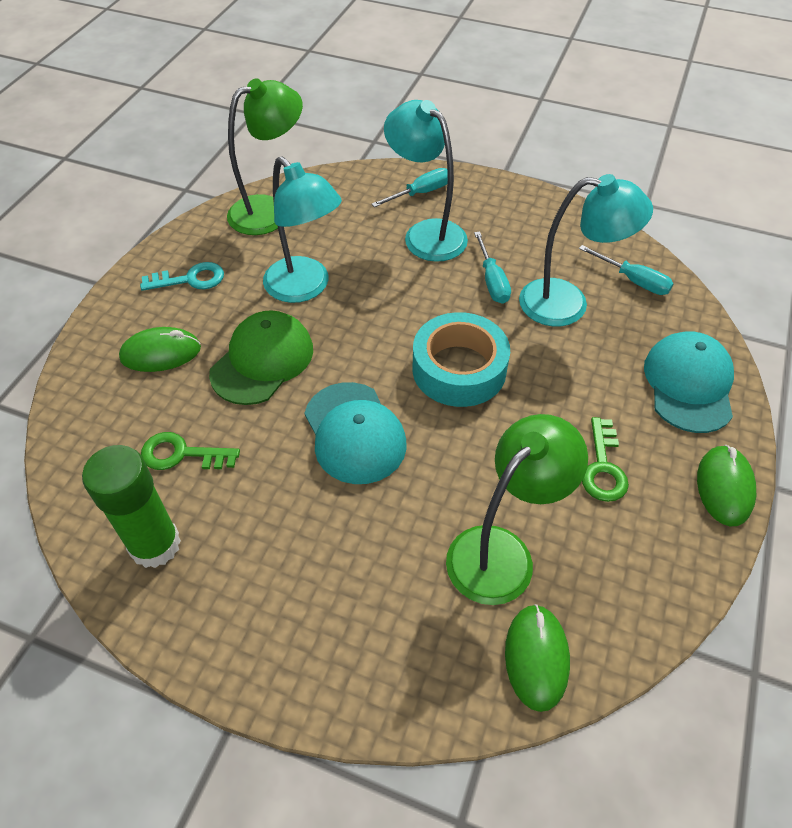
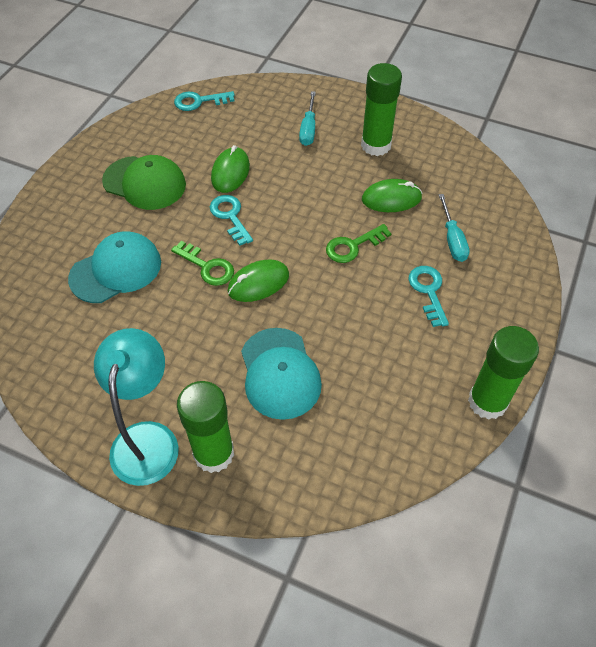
green glue stick: [82,445,181,568] = 1 -> [177,381,234,473] [361,63,402,156] [468,326,539,420] = 3
green lamp: [227,78,303,235] [446,414,588,605] = 2 -> none = 0
turquoise key: [140,262,224,291] = 1 -> [174,91,235,111] [210,195,253,246] [409,266,449,327] = 3
turquoise lamp: [263,156,342,303] [384,100,468,262] [519,174,653,326] = 3 -> [94,328,179,486] = 1
turquoise screwdriver: [372,168,448,207] [474,232,511,304] [579,245,674,295] = 3 -> [299,91,316,146] [438,194,470,262] = 2
turquoise tape: [412,312,510,407] = 1 -> none = 0

